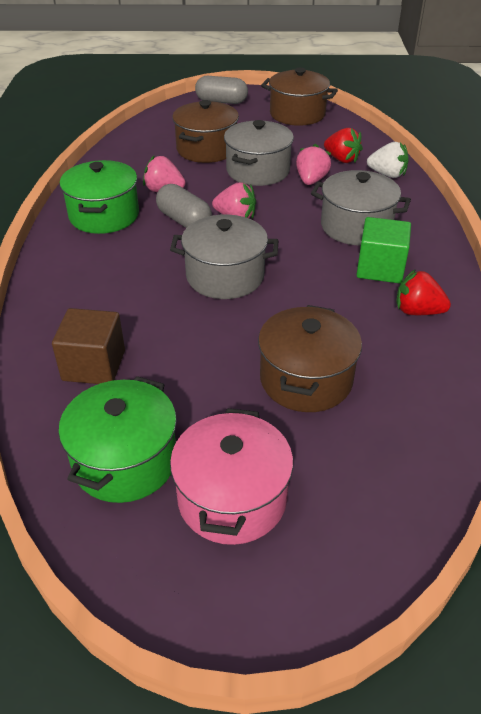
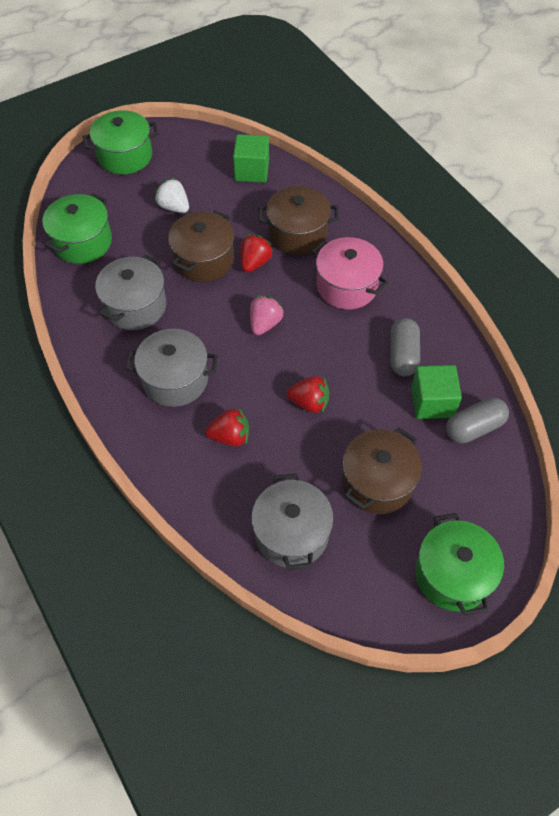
brown cube: [52,308,125,384] = 1 -> none = 0
green cube: [356,217,411,283] = 1 -> [233,134,269,183] [411,365,462,419] = 2
green pot: [58,376,177,503] [59,160,139,234] = 2 -> [42,193,112,264] [83,110,159,174] [415,513,504,616] = 3
pink strawberry: [143,155,186,192] [212,182,256,219] [296,144,331,185] = 3 -> [250,295,285,335] = 1
red strawberry: [324,128,363,163] [396,269,451,315] = 2 -> [205,407,249,446] [241,234,274,272] [287,376,329,414] = 3

